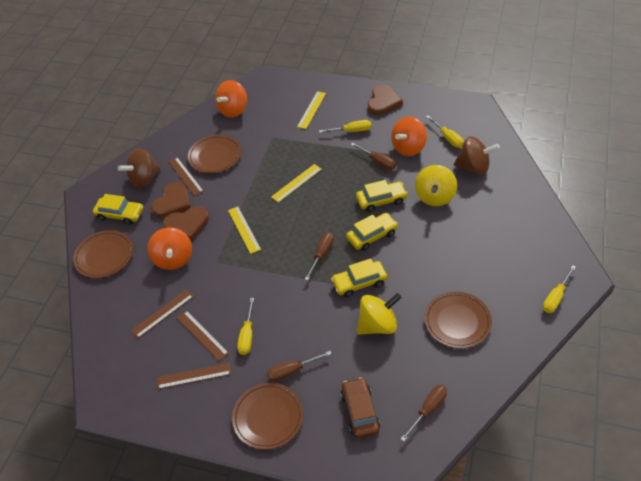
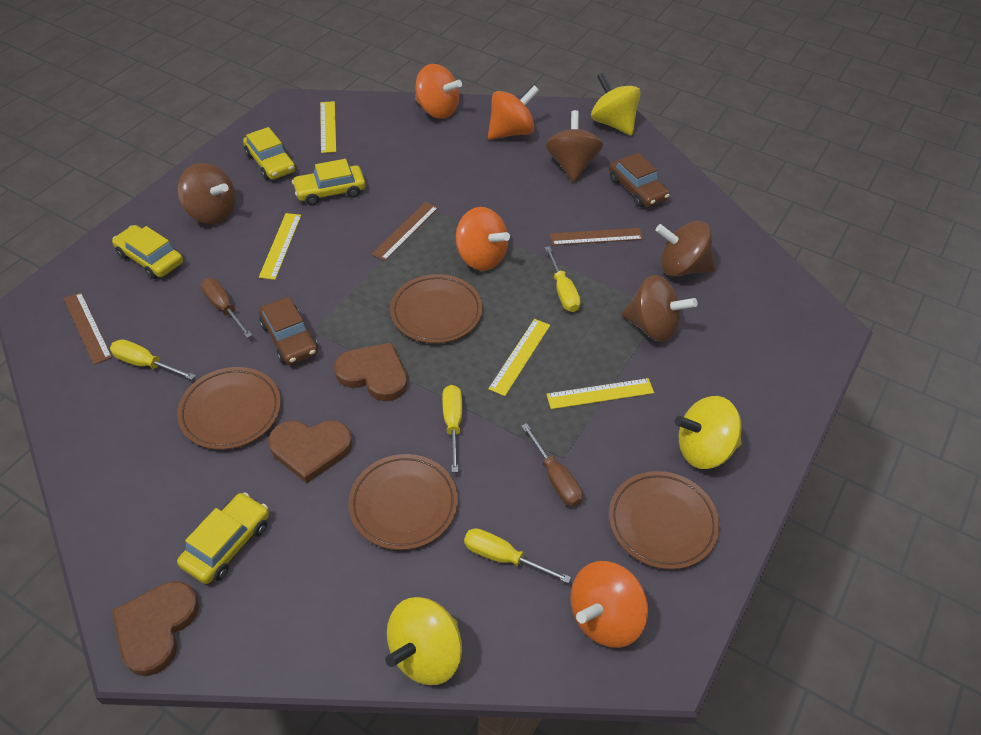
brown car: [341,377,380,439] = 1 -> [259,297,318,365] [609,153,670,207] = 2
brown ruler: [131,289,194,338] [157,363,231,389] [168,157,204,196] [177,310,229,361] = 4 -> [64,292,112,365] [372,202,438,261] [550,228,643,245] = 3
brown screwdriver: [267,351,332,382] [305,232,334,280] [351,143,396,170] [401,385,447,441] = 4 -> [201,278,252,338] [521,423,583,507] = 2
brown spinning top: [118,148,161,188] [454,136,500,175] = 2 -> [177,163,236,224] [546,110,603,182] [622,275,698,342] [655,221,715,277] = 4
orange spinning top: [147,227,192,270] [215,80,247,118] [391,116,427,156] = 3 -> [415,64,462,119] [456,207,510,271] [488,85,539,140] [571,561,648,648] = 4
yellow ruler: [228,207,261,254] [271,164,322,203] [297,91,326,129] = 3 -> [259,213,301,280] [320,101,336,153] [488,319,550,396] [546,378,654,409] = 4
yellow spinning top: [357,293,402,335] [415,165,457,206] = 2 -> [385,597,462,685] [591,73,641,135] [675,396,742,469] = 3

